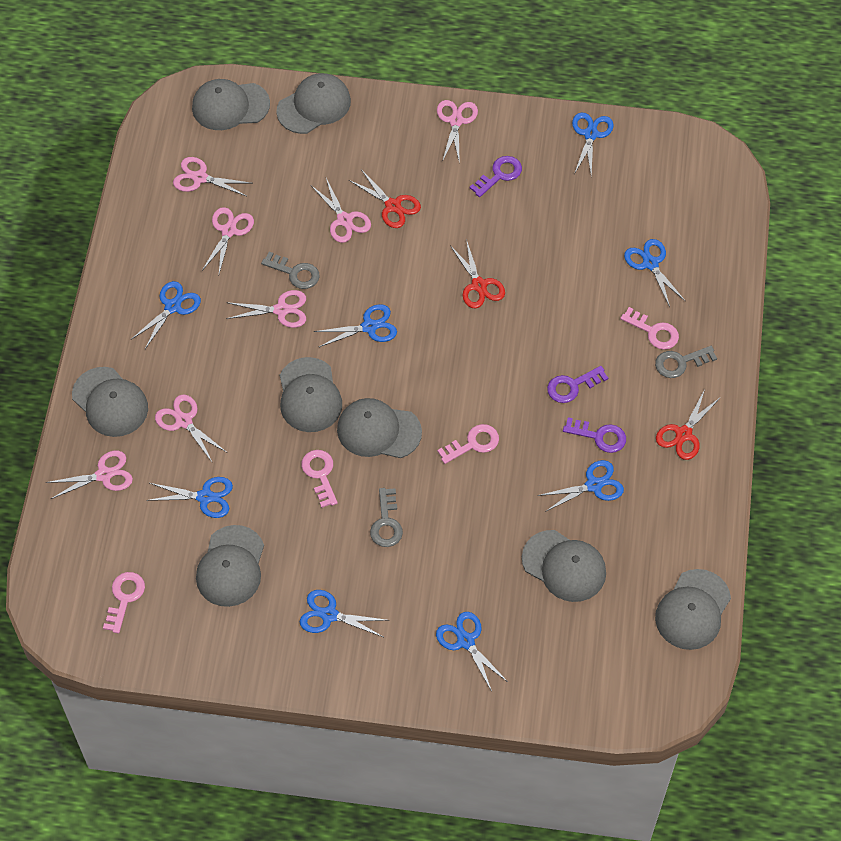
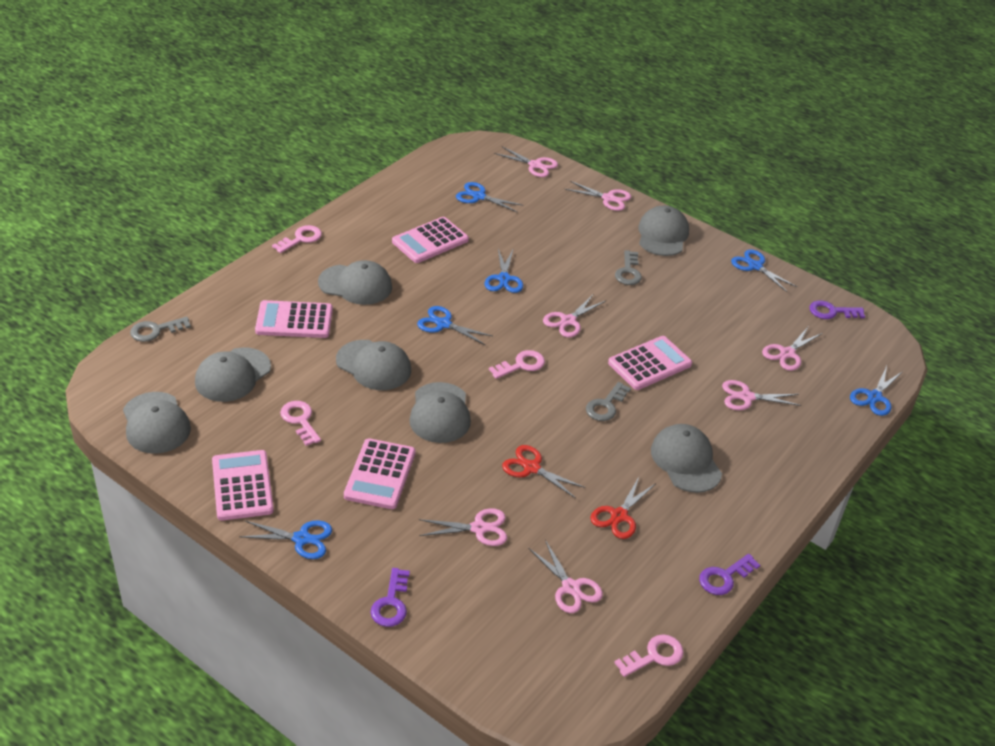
blue scissors: [132,281,201,349] [147,477,233,518] [300,590,387,637] [314,304,397,347] [436,612,508,692] [537,460,624,512] [572,113,614,176] [624,239,686,307] = 8 -> [239,520,332,559] [417,306,492,345] [456,182,522,212] [485,248,523,293] [731,249,797,292] [850,366,903,416] = 6
grey cap: [72,367,148,437] [192,79,270,130] [196,525,264,607] [276,73,351,134] [280,357,342,432] [337,398,422,458] [522,530,606,602] [655,569,731,650] = 8 -> [123,392,191,454] [195,347,271,402] [318,260,392,305] [336,340,411,390] [409,382,471,443] [638,206,689,256] [651,424,722,493] = 7
pink calculator: none = 0 -> [212,450,274,521] [255,300,333,338] [344,438,416,509] [392,217,469,263] [608,336,692,390] = 5
red scissors: [349,171,421,228] [450,239,505,308] [656,389,721,460] = 3 -> [502,445,586,498] [590,475,656,539] = 2

